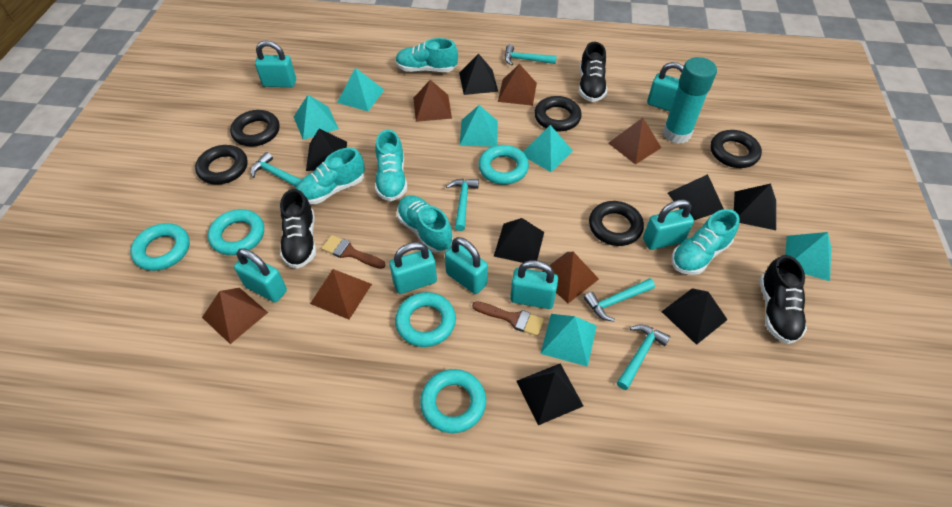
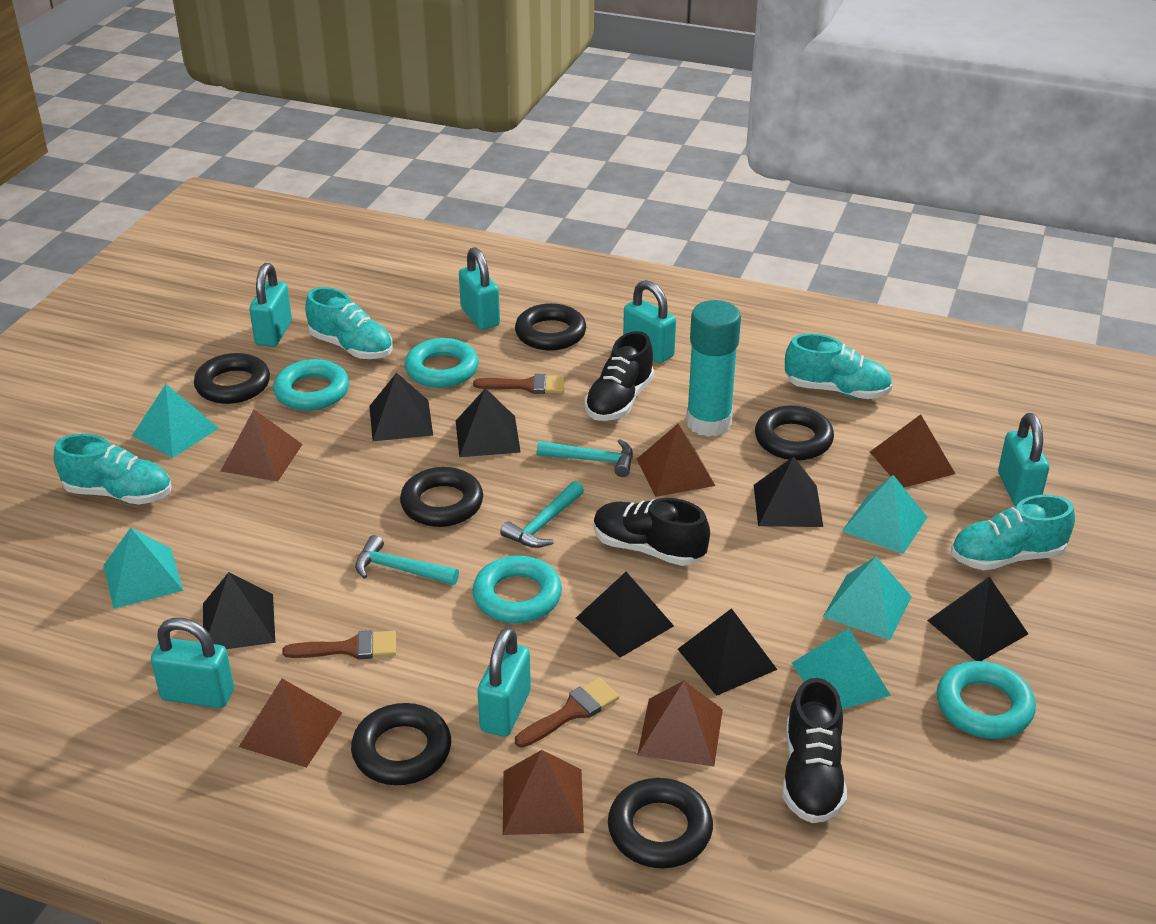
black ring: [195,145,248,185] [230,110,280,146] [534,96,582,132] [589,201,644,246] [710,130,762,168] = 5 -> [194,353,270,404] [351,703,451,785] [400,467,483,527] [515,303,586,351] [608,778,713,868] [755,405,834,460] = 6
brown brush: [321,235,386,269] [472,301,544,336] = 2 -> [282,630,396,659] [473,374,565,394] [515,678,619,748] = 3
turquoise hammer: [251,152,301,187] [446,179,479,231] [505,45,557,65] [584,278,655,322] [617,324,670,390] = 5 -> [355,535,459,585] [500,481,584,548] [537,439,633,477] = 3
turquoise padlock: [234,248,287,302] [255,40,296,87] [389,242,437,294] [445,237,488,294] [510,260,558,309] [643,200,694,250] [647,62,684,111] = 7 -> [151,618,234,708] [249,263,292,347] [459,247,500,330] [477,627,531,737] [623,280,676,363] [998,413,1049,506] = 6
turquoise pyramid: [294,95,339,140] [337,68,384,111] [460,105,498,146] [523,125,573,172] [540,314,597,367] [785,232,831,281] = 6 -> [103,528,183,609] [133,384,219,458] [792,628,891,709] [823,557,912,640] [842,475,927,554] = 5
turquoise ring: [130,223,190,271] [208,209,264,255] [395,292,456,347] [420,369,486,433] [478,145,529,185] = 5 -> [273,359,349,411] [405,338,479,388] [473,556,562,623] [937,661,1036,739] = 4
turquoise shoe: [296,148,365,204] [375,130,407,201] [395,38,458,72] [397,195,453,253] [671,209,740,275] = 5 -> [53,434,172,505] [305,287,393,359] [785,334,892,399] [951,494,1075,570] = 4

